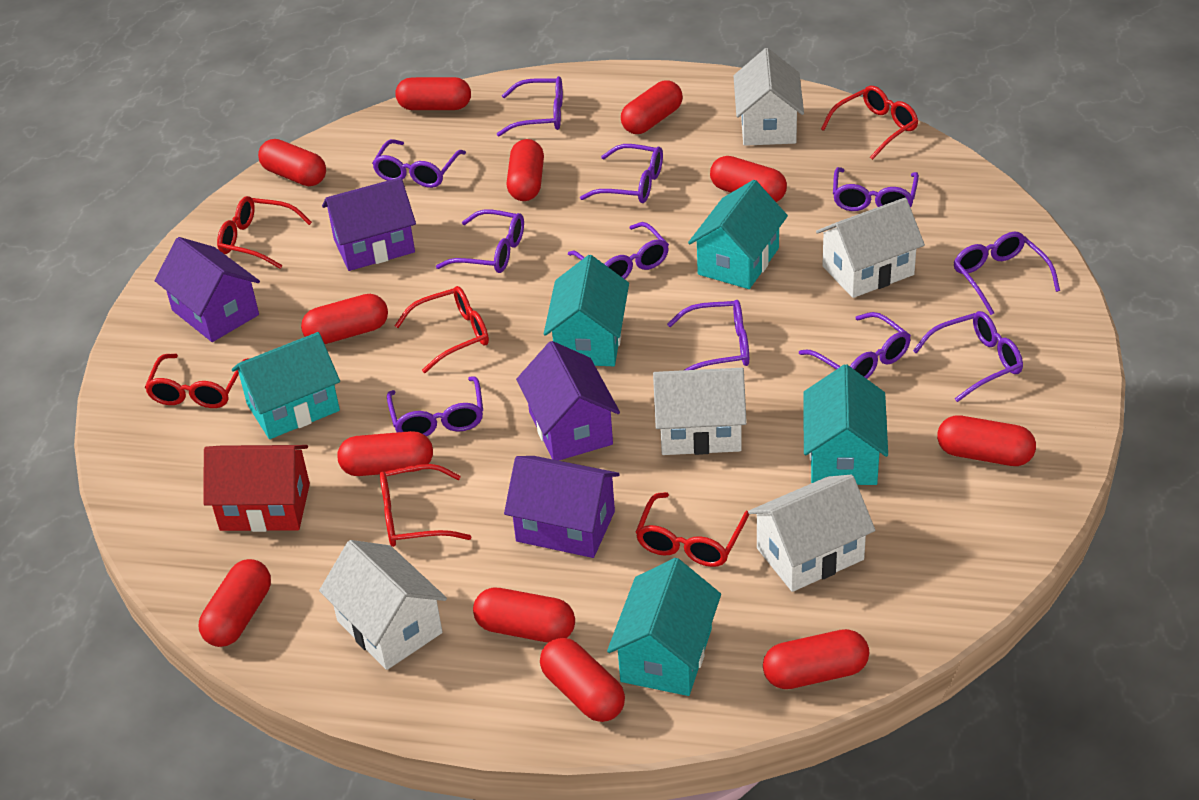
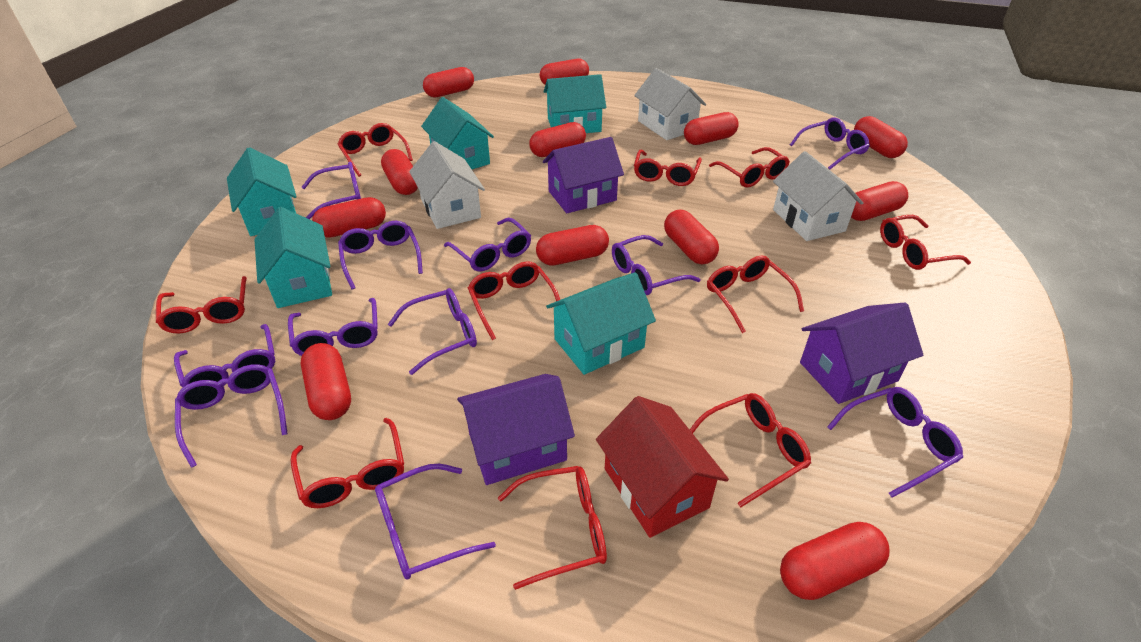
purple house: [154,237,260,342] [322,177,416,271] [504,456,620,558] [516,341,620,461] = 4 -> [457,374,575,485] [543,137,624,213] [800,303,923,404] = 3
red glasses: [145,354,250,408] [217,196,312,269] [380,464,471,547] [394,286,489,373] [636,492,749,567] [821,86,918,160] = 6 -> [156,276,247,334] [290,418,404,508] [337,123,413,177] [468,261,560,340] [498,466,607,590] [634,150,702,186] [690,393,811,507] [707,255,804,333] [709,147,790,187] [880,215,971,270] = 10
white house: [319,540,447,670] [653,368,747,455] [734,48,804,146] [748,474,875,592] [816,198,925,298] = 5 -> [409,141,485,229] [634,68,706,140] [773,151,863,241] = 3

